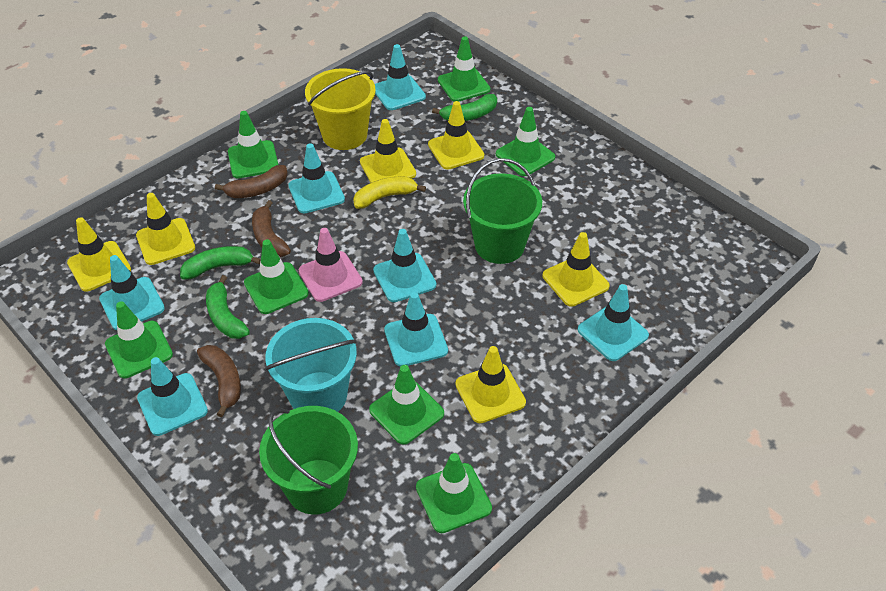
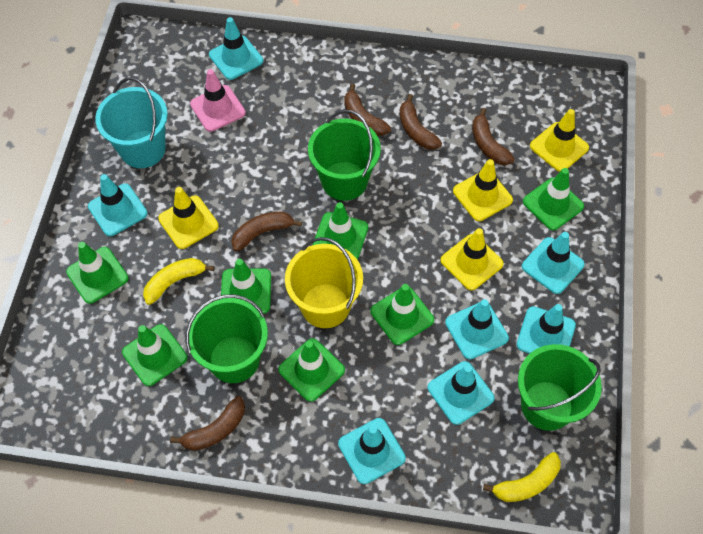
brown banana: [197,345,241,417] [215,165,288,198] [252,200,291,257] = 3 -> [170,396,245,451] [231,212,302,251] [344,84,391,136] [400,94,442,150] [472,108,515,165] = 5
green banana: [180,246,261,280] [206,275,250,339] [432,94,497,121] = 3 -> none = 0
green bucket: [259,406,358,515] [463,158,542,264] = 2 -> [186,294,268,383] [308,110,381,201] [518,344,602,431] = 3
yellow banana: [353,177,426,209] = 1 -> [143,258,214,305] [483,452,561,502] = 2
yellow traffic cone: [67,217,131,292] [136,193,195,265] [360,119,416,183] [428,101,484,170] [455,346,526,423] [543,232,609,307] = 6 -> [158,187,219,249] [440,228,504,290] [453,159,513,221] [530,109,589,172] = 4

